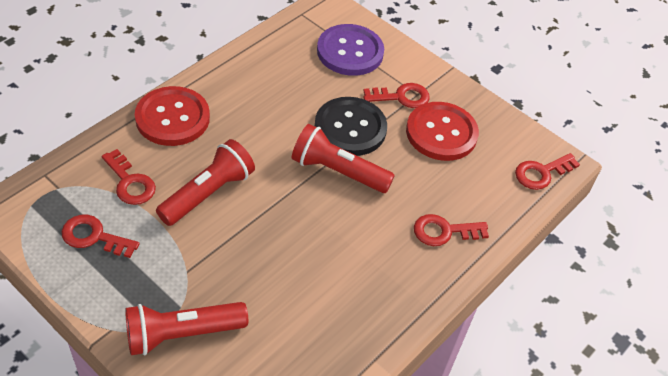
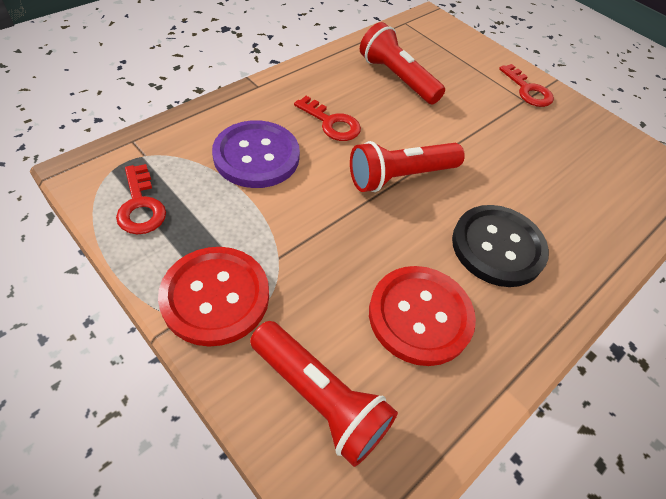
red key: [61,215,140,258] [102,149,156,205] [363,83,430,108] [414,214,489,246] [515,153,580,190] = 5 -> [116,164,166,235] [294,96,361,141] [499,64,554,107] = 3

